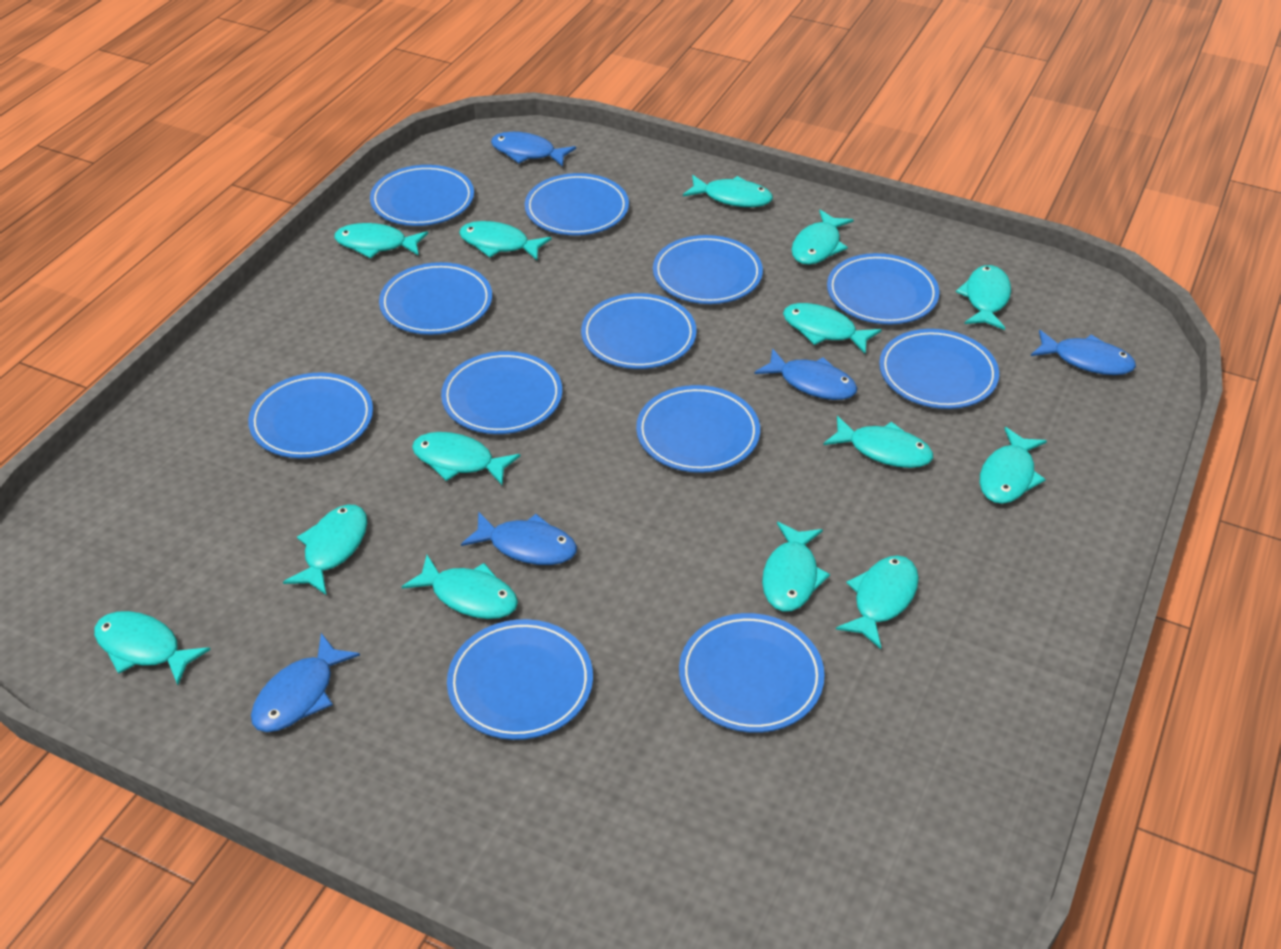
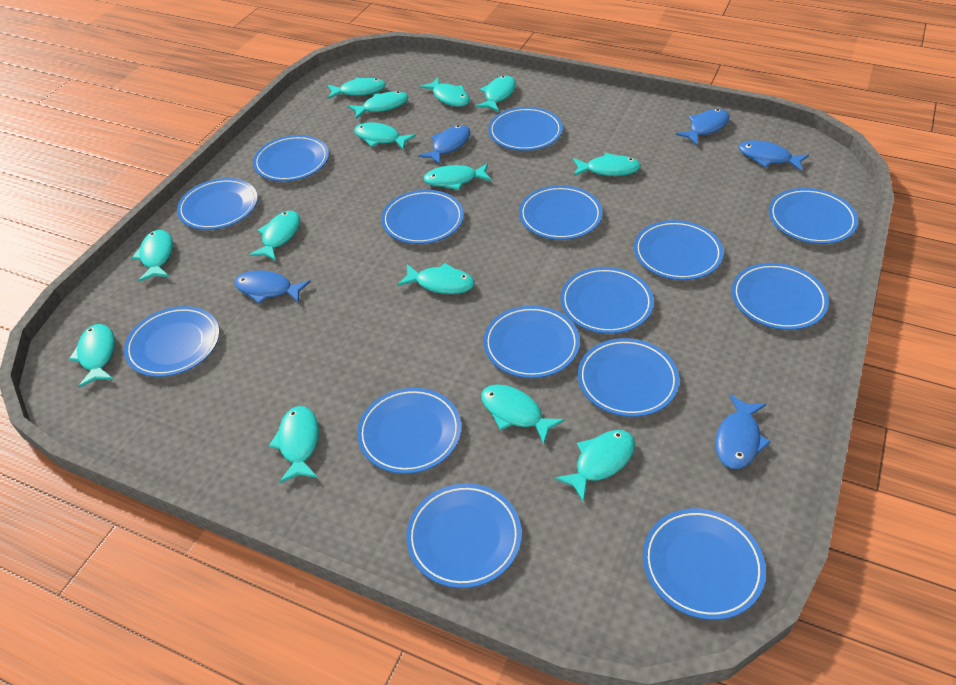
blue plate: [248,372,373,458] [370,165,474,226] [379,262,492,335] [441,351,562,434] [447,619,593,740] [525,173,629,235] [581,293,697,369] [636,385,760,473] [653,235,763,304] [679,613,825,733] [827,253,940,325] [879,329,999,409] = 12 -> [124,306,219,377] [177,178,258,230] [253,135,329,181] [357,388,461,474] [381,190,464,244] [406,483,522,588] [484,306,580,378] [488,107,563,151] [519,185,602,240] [561,267,654,334] [578,338,679,417] [634,220,723,280] [643,508,766,620] [732,263,829,330] [769,188,858,244] = 15

